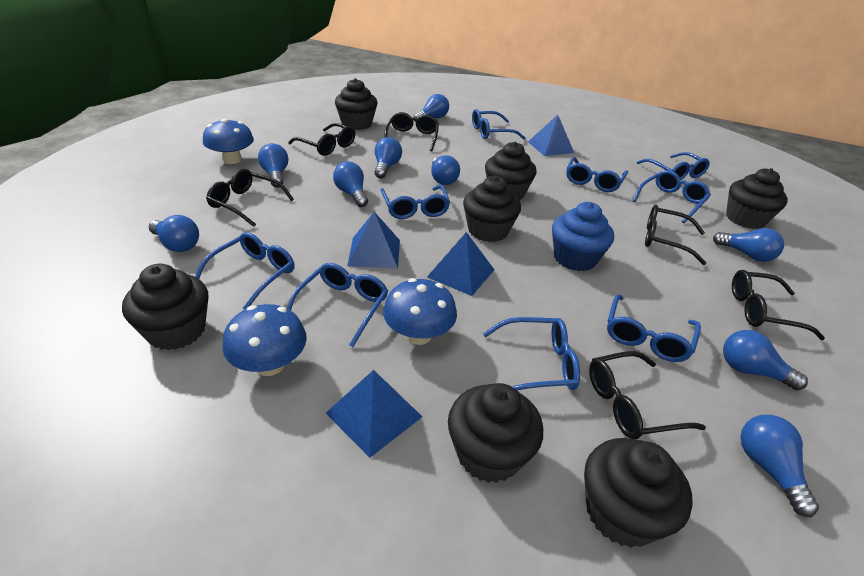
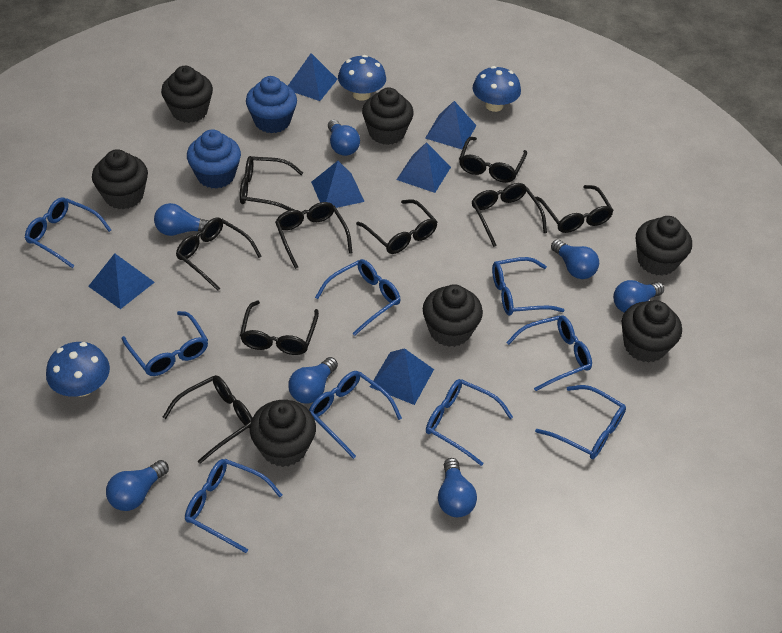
black glasses: [206,169,294,227] [288,123,355,156] [384,112,439,151] [589,351,706,439] [645,205,706,265] [732,270,825,340] = 6 -> [163,375,252,464] [176,217,262,291] [240,156,303,211] [240,300,319,355] [275,202,353,269] [356,199,438,254] [459,137,527,183] [472,183,547,247] [535,185,614,233] = 9
blue cupcake: [552,202,614,271] = 1 -> [187,129,241,189] [246,76,297,133] = 2
blue light bulb: [149,215,199,252] [258,143,288,188] [333,161,368,207] [374,137,402,178] [413,94,449,122] [431,155,460,185] [713,228,784,262] [723,330,808,390] [741,415,819,517] = 9 -> [106,460,169,511] [154,203,208,236] [288,357,338,404] [328,120,360,156] [438,458,477,517] [551,239,599,279] [613,280,664,313] = 7
blue pyramid: [326,370,422,458] [347,212,400,269] [427,232,494,296] [528,115,574,156] = 4 -> [88,253,155,309] [288,53,338,101] [311,161,365,208] [370,348,434,405] [397,142,451,193] [425,101,477,149] = 6

